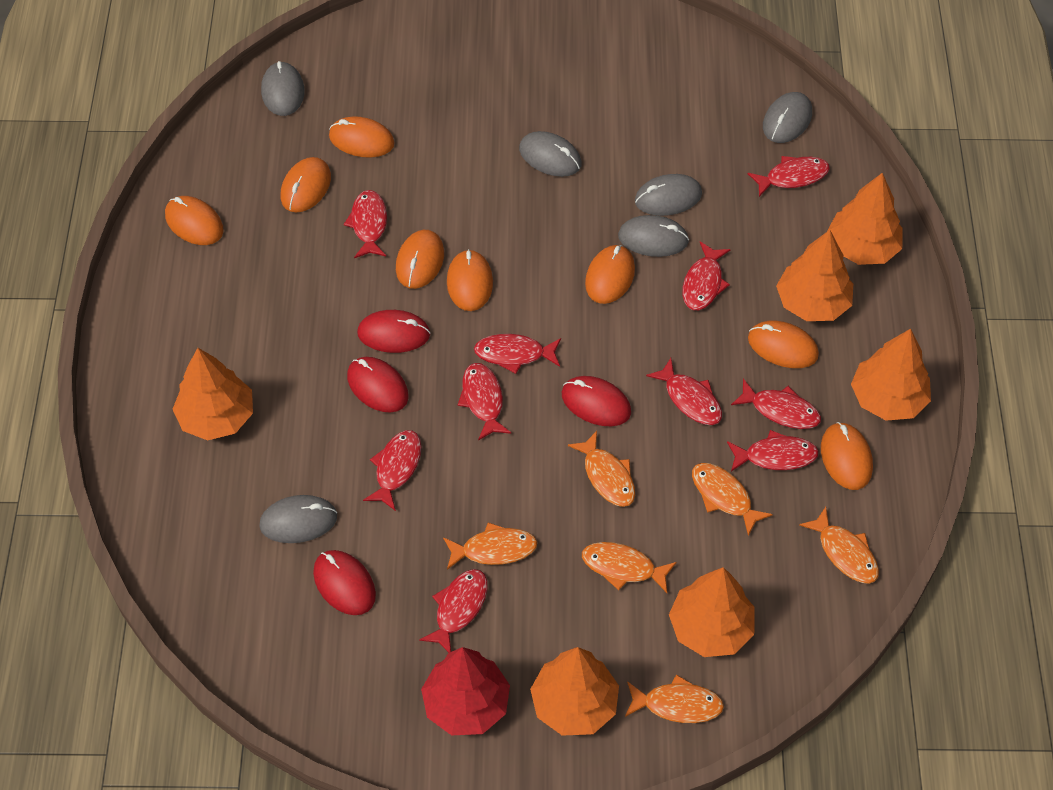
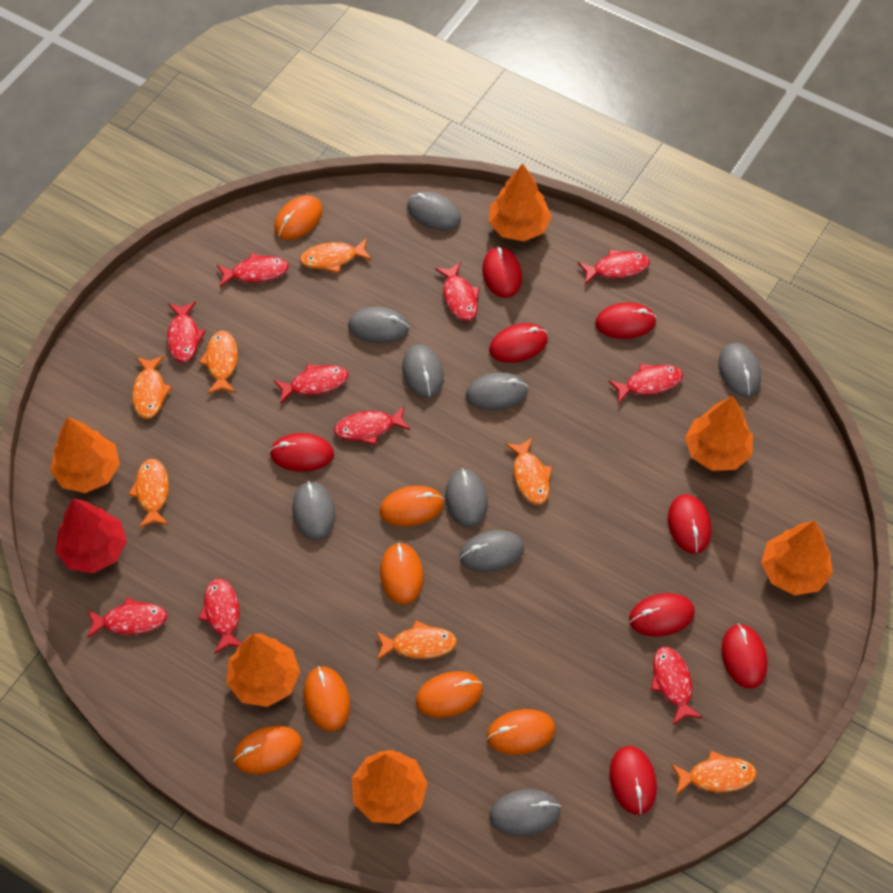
grey mouse: [259,495,337,543] [261,61,305,116] [519,131,581,177] [618,215,689,257] [635,174,702,216] [763,92,812,143] = 6 -> [292,481,335,540] [348,307,409,343] [402,344,444,398] [407,191,461,231] [445,468,488,527] [460,530,524,572] [466,372,528,411] [489,789,561,836] [719,343,761,397] = 9
orange fish: [443,522,537,570] [568,431,635,507] [582,542,677,593] [625,674,724,723] [692,463,773,536] [799,507,879,584] = 6 -> [128,459,169,528] [132,356,172,419] [199,331,238,394] [300,238,372,273] [376,621,457,660] [505,437,552,505] [671,751,757,795] = 7
orange mouse: [165,196,224,245] [281,157,331,212] [329,116,395,158] [396,230,444,289] [447,249,493,311] [585,245,635,304] [748,321,819,368] [821,422,873,490] = 8 -> [233,726,302,774] [274,195,322,240] [304,666,350,731] [380,486,444,526] [380,543,423,605] [416,671,483,718] [487,709,555,755] = 7
red mouse: [313,550,376,615] [347,357,409,413] [357,310,430,353] [562,376,631,426] = 4 -> [270,433,334,472] [482,246,522,298] [489,323,548,363] [595,302,656,339] [609,746,657,815] [629,593,695,637] [668,494,712,554] [722,624,768,689] = 8

